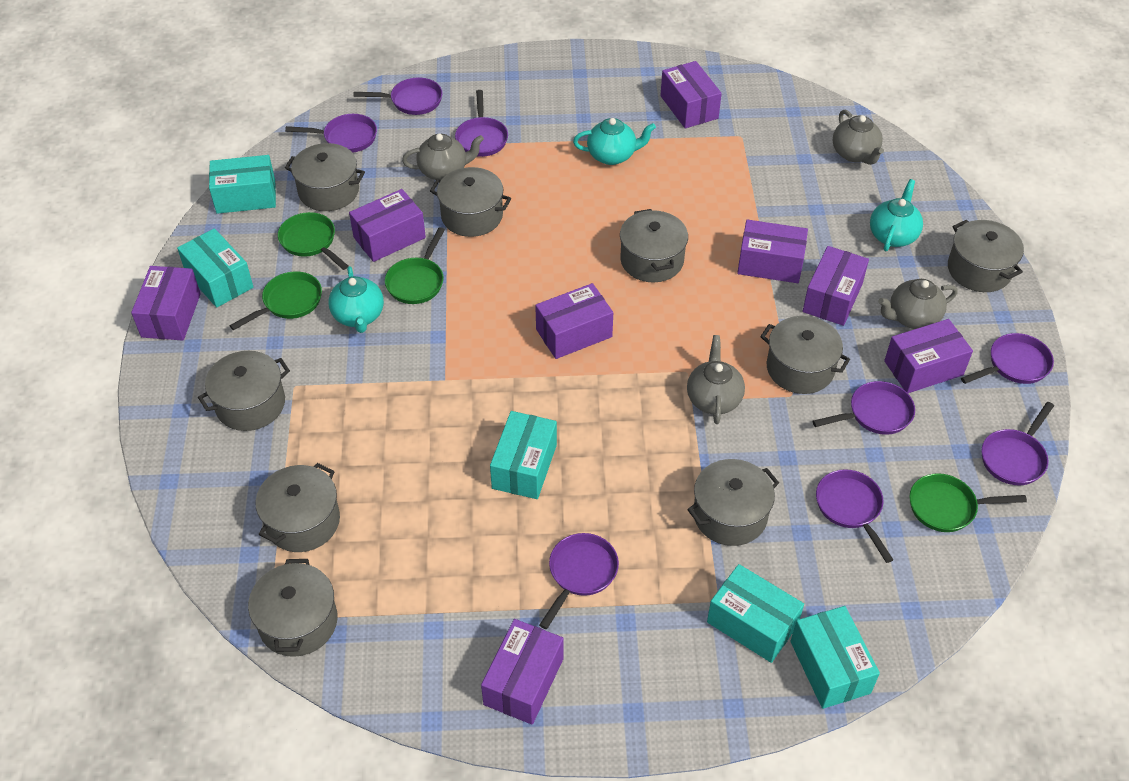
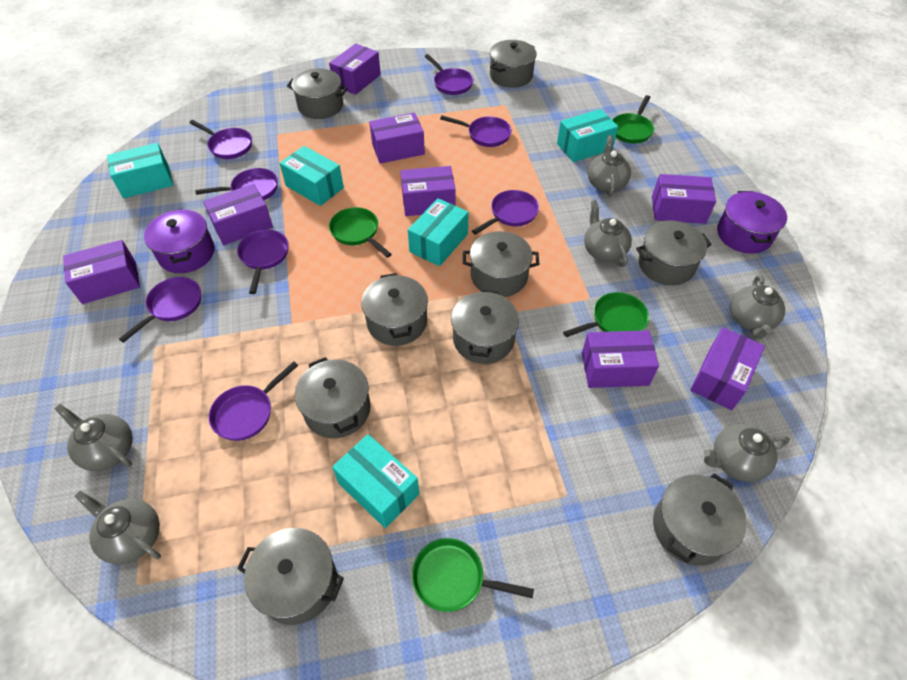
grey teapot: [402,134,484,180] [687,335,745,424] [833,110,884,165] [878,279,958,329] = 4 -> [55,404,133,471] [74,491,161,564] [584,200,632,267] [588,135,631,197] [704,424,790,482] [730,275,785,339] = 6
purple pot: none = 0 -> [144,208,214,273] [717,191,787,254] = 2
turquoise teapot: [328,266,384,333] [573,118,656,165] [870,179,923,251] = 3 -> none = 0

